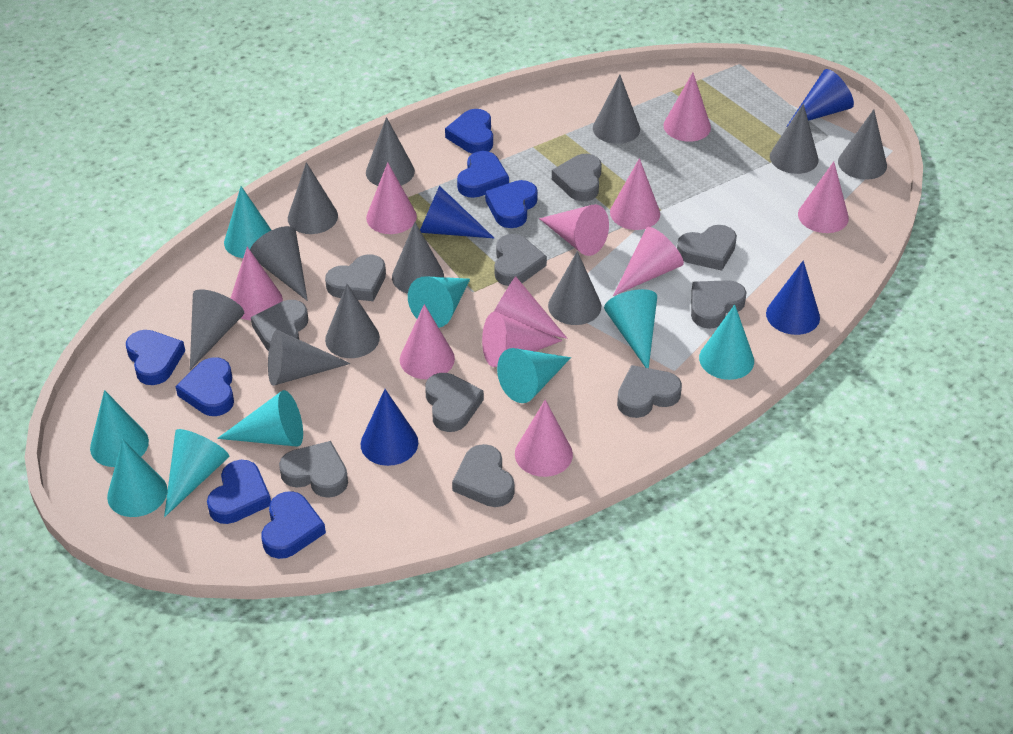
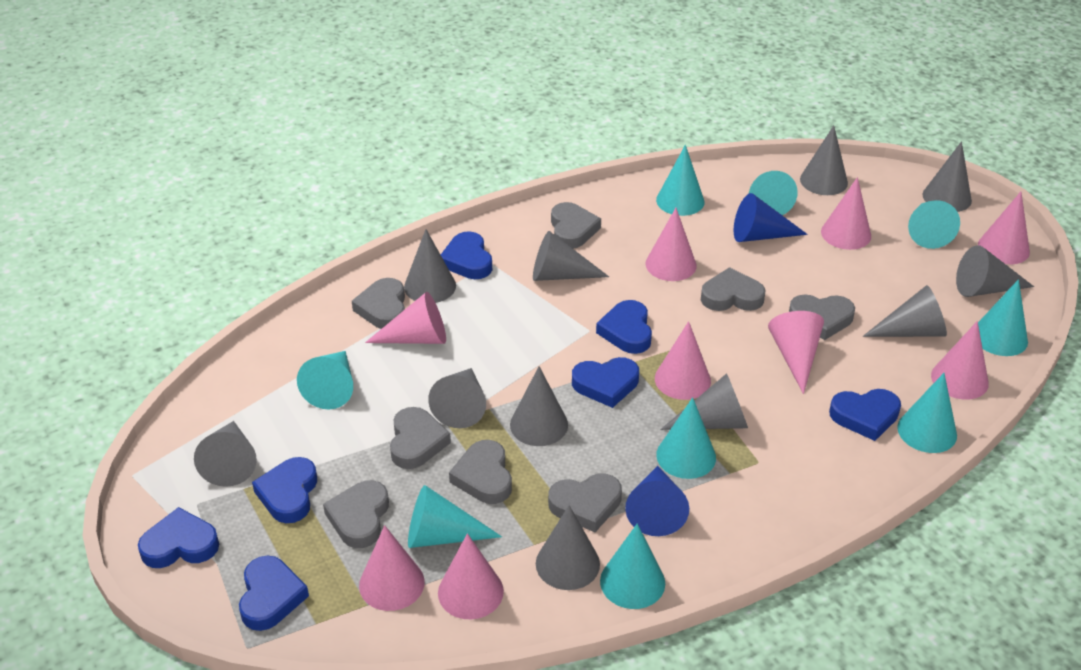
blue cone: [361,389,418,466] [420,185,495,239] [766,261,820,335] [786,69,854,127] = 4 -> [625,466,689,536] [734,193,808,242] = 2
grey heart: [251,300,308,351] [279,441,348,498] [325,254,386,301] [425,373,484,432] [452,444,514,507] [495,234,547,286] [552,154,602,201] [617,365,682,418] [677,225,737,271] [691,280,747,329] = 10 -> [323,480,389,548] [352,278,405,329] [390,407,451,469] [449,440,512,504] [548,474,622,532] [551,202,601,249] [701,267,766,311] [789,294,855,340] = 8
pink cone: [230,247,283,320] [366,162,417,234] [400,304,455,379] [482,312,563,367] [494,276,567,339] [515,400,573,477] [539,204,609,256] [610,158,660,230] [613,227,684,296] [664,72,711,142] [798,162,849,233] = 11 -> [359,525,425,611] [365,292,446,344] [438,533,504,619] [646,208,697,281] [655,321,711,400] [768,311,824,394] [821,177,871,250] [931,321,989,400] [978,192,1030,264] = 9

